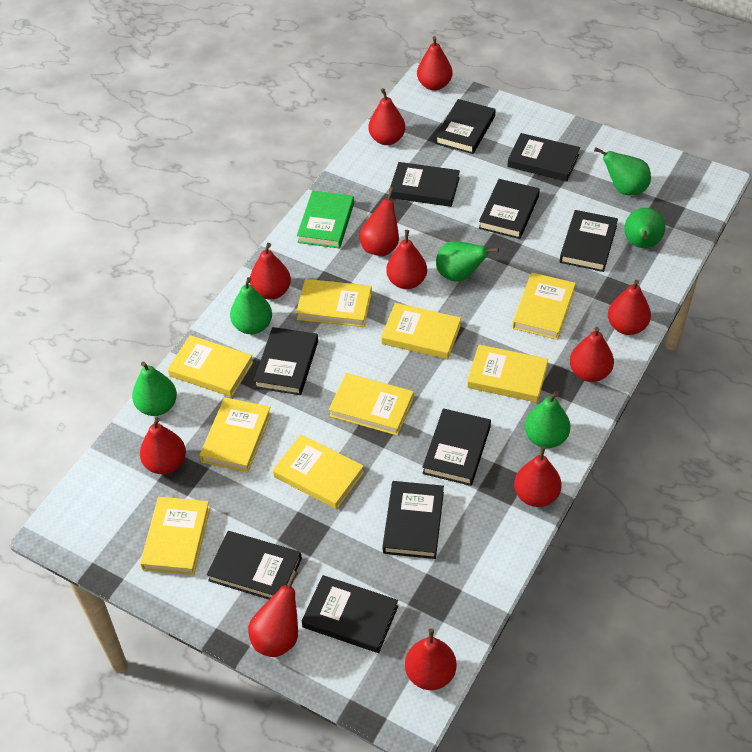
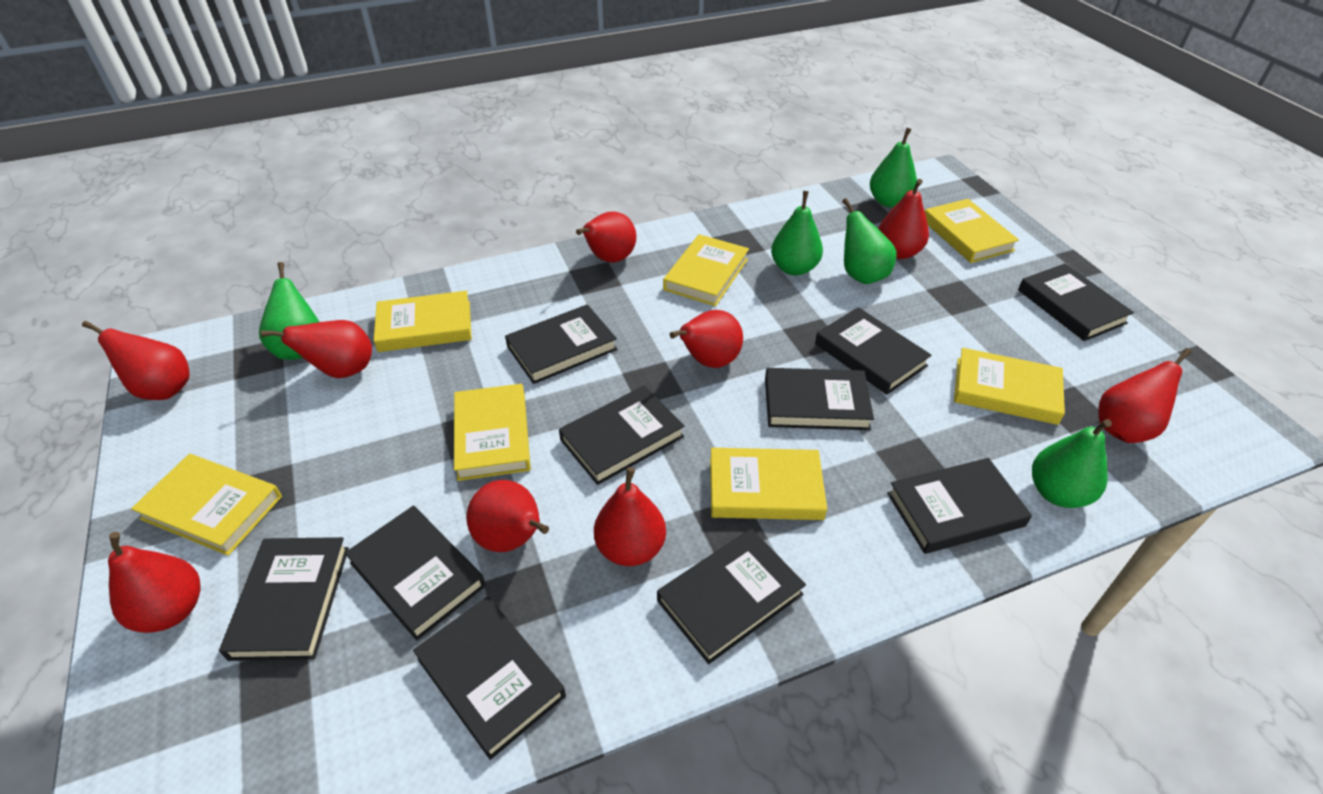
green book: [297,191,354,249] = 1 -> none = 0
green pear: [132,362,177,416] [230,277,272,334] [436,241,499,282] [525,391,570,448] [594,147,651,196] [624,208,665,248] = 6 -> [259,262,319,360] [771,191,823,276] [842,198,896,284] [870,128,917,207] [1032,419,1112,508] = 5
red pear: [140,417,186,474] [248,571,298,657] [250,243,291,300] [359,187,399,256] [369,88,405,145] [386,230,427,289] [405,628,457,690] [417,36,453,91] [514,446,562,507] [570,327,614,382] [608,280,651,335] = 11 -> [82,321,190,400] [108,532,200,633] [260,320,372,378] [466,480,549,552] [576,211,636,263] [594,467,666,566] [670,310,743,368] [878,179,929,259] [1098,348,1192,443] = 9
yellow book: [140,497,210,575] [168,335,253,397] [199,397,272,472] [273,435,364,509] [296,279,372,327] [329,373,414,436] [381,303,461,359] [467,345,548,403] [512,273,576,340] = 9 -> [131,454,282,556] [374,291,472,352] [454,384,531,481] [663,234,749,306] [710,448,827,520] [925,199,1019,263] [954,348,1065,425] = 7

